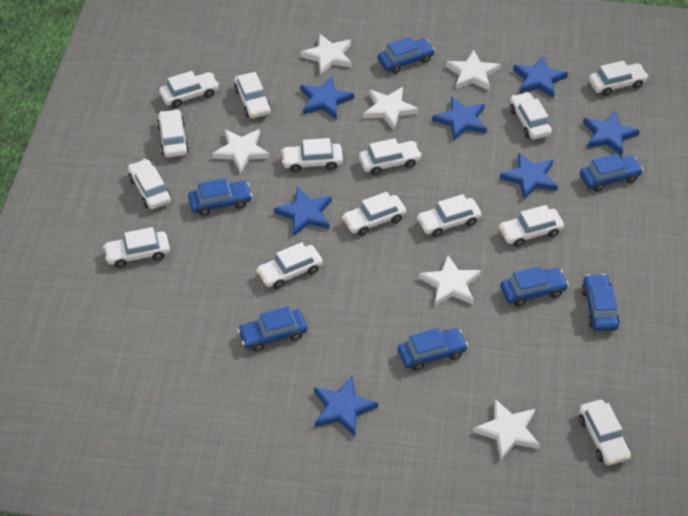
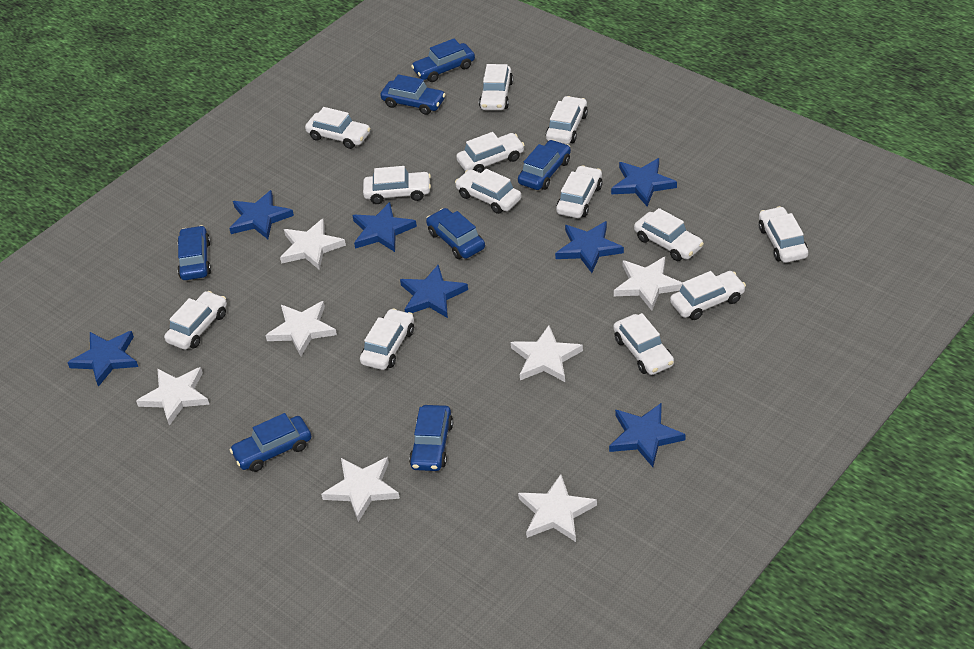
white car: [103,227,170,268] [128,159,171,209] [157,109,189,157] [159,71,219,108] [234,72,271,118] [256,242,323,289] [281,138,343,173] [342,192,406,236] [359,138,422,175] [417,194,481,237] [499,205,564,247] [510,92,552,139] [579,400,631,465] [589,61,648,96] = 14 -> [164,291,227,350] [305,107,371,149] [360,308,414,370] [363,166,431,204] [455,169,522,214] [456,132,525,173] [479,64,513,110] [546,96,588,144] [556,165,603,218] [613,313,674,375] [634,208,704,261] [670,271,746,320] [759,206,808,263] = 13
white star: [212,129,270,173] [300,34,352,75] [363,87,419,130] [419,255,481,306] [446,50,501,91] [473,399,540,461] = 6 -> [136,367,210,426] [265,301,337,356] [280,219,346,270] [321,457,400,522] [511,325,583,382] [518,474,597,542] [614,257,682,311] = 7

